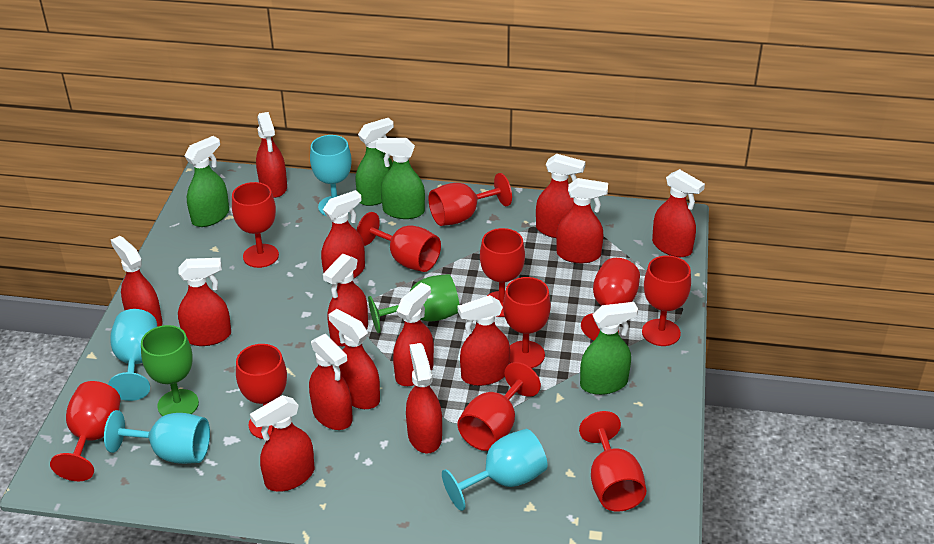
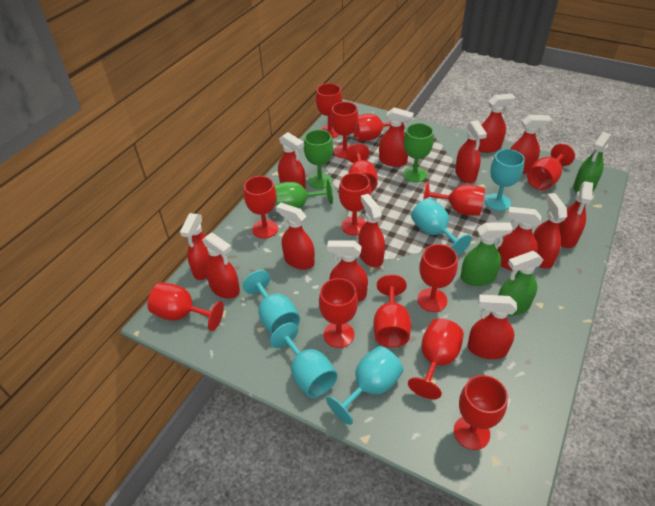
green goblet: [141,325,199,416] [368,274,459,333] = 2 -> [274,179,333,209] [304,130,333,189] [403,123,434,182] = 3
green spray bottle: [185,136,229,227] [355,118,394,206] [376,138,425,219] [580,302,638,395] = 4 -> [460,222,513,286] [498,251,543,316] [573,132,611,193] = 3
red goblet: [50,381,121,481] [232,182,279,268] [236,344,287,439] [356,212,441,272] [428,173,512,226] [458,362,541,451] [480,228,525,317] [503,277,551,368] [579,411,646,512] [581,258,640,340] [642,255,691,346] = 11 -> [148,282,224,331] [244,176,278,238] [316,83,342,138] [319,278,358,348] [331,102,359,159] [339,173,371,236] [346,143,378,192] [353,114,404,141] [373,275,411,347] [408,318,464,399] [417,244,458,312] [423,181,485,216] [454,375,508,450] [527,144,575,190] = 14
turquoise goblet: [104,410,210,464] [108,309,157,401] [310,135,352,216] [442,429,548,511] = 4 -> [243,270,300,335] [270,323,338,398] [326,346,403,425] [411,198,472,256] [485,149,525,211] = 5

